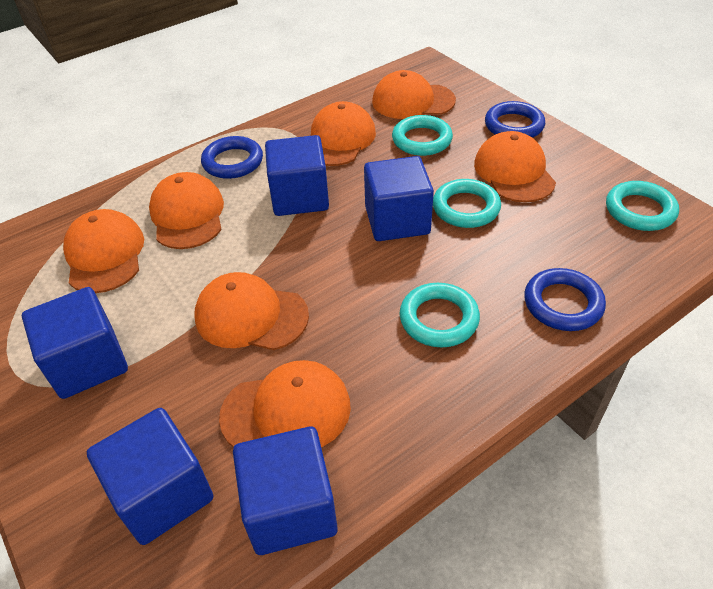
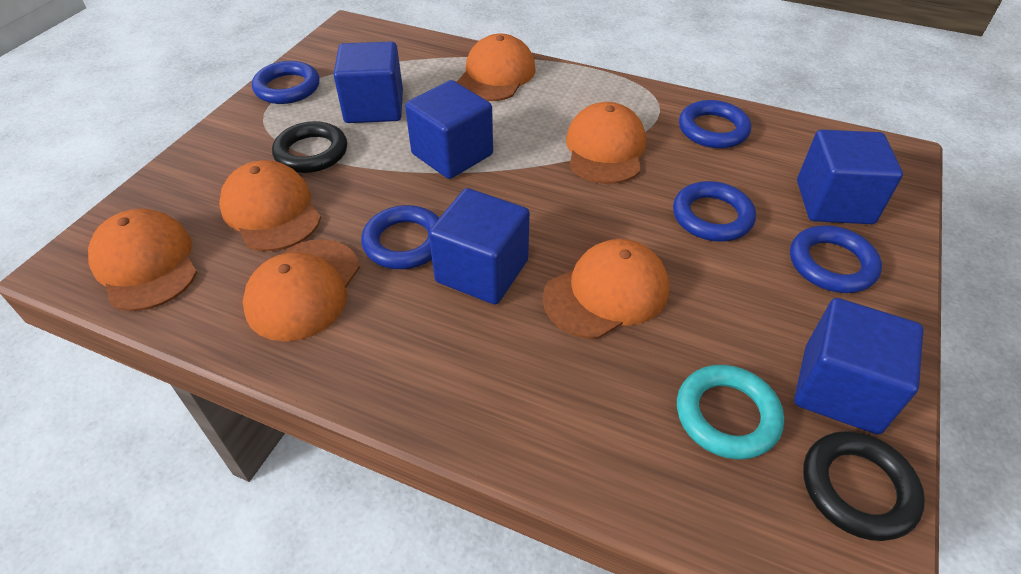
black ring: none = 0 -> [272,121,347,173] [803,431,925,541] = 2
blue ring: [201,136,263,179] [485,101,545,138] [524,268,606,331] = 3 -> [252,61,320,104] [361,205,439,269] [673,181,756,242] [679,100,751,149] [790,225,882,293] = 5
orange cap: [63,209,144,293] [149,172,224,249] [194,272,309,350] [219,360,351,447] [311,101,376,166] [372,70,456,119] [474,131,556,203] = 7 -> [88,209,197,311] [219,160,321,251] [243,239,360,342] [457,34,536,101] [543,239,669,339] [566,102,646,184] = 6
turquoise ring: [392,115,453,156] [399,283,480,347] [433,179,501,228] [606,181,679,231] = 4 -> [677,365,784,460] = 1

